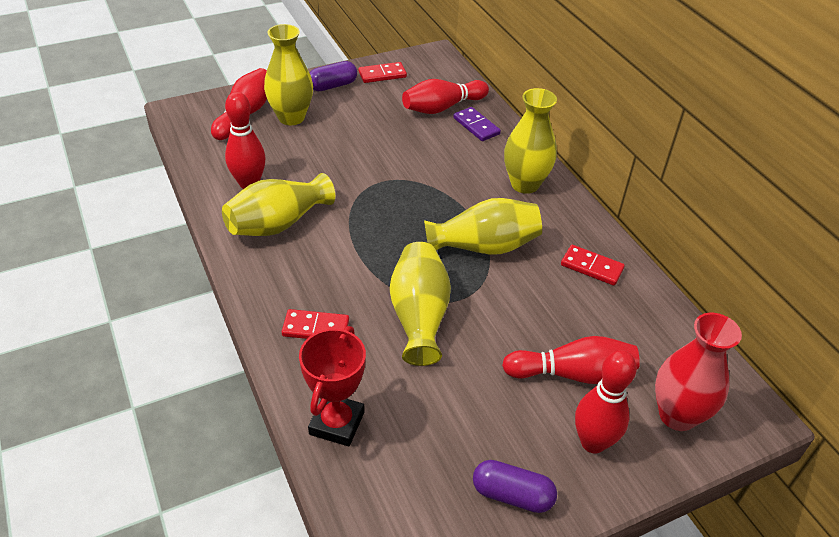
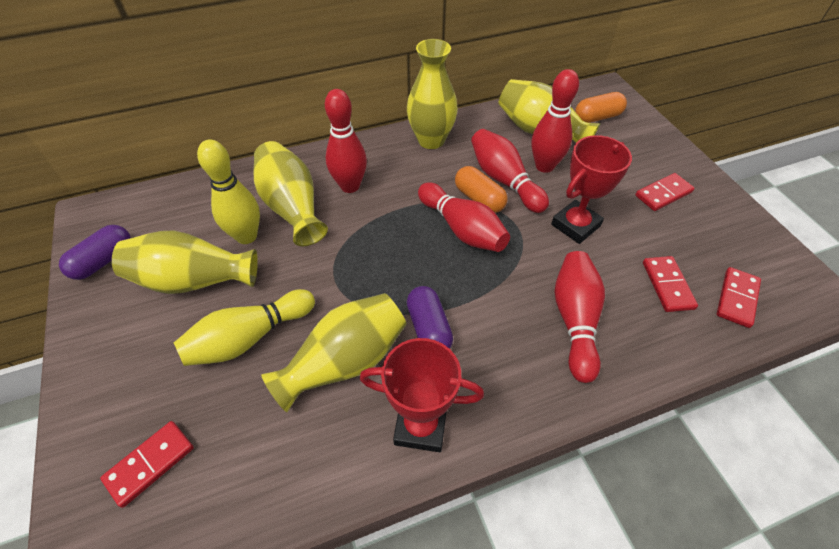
orange capsule: none = 0 -> [455,166,508,213] [575,92,627,123] = 2
purple domino: [453,107,501,141] = 1 -> none = 0
red domino: [281,309,349,339] [359,62,407,83] [561,245,625,286] = 3 -> [100,421,194,508] [635,173,695,211] [643,256,698,312] [717,267,761,328] = 4
red trophy: [299,326,366,446] = 1 -> [360,338,484,452] [551,135,632,244] = 2
red vase: [655,313,742,431] = 1 -> none = 0
yellow bowling pin: none = 0 -> [174,289,315,366] [197,140,260,244] = 2

